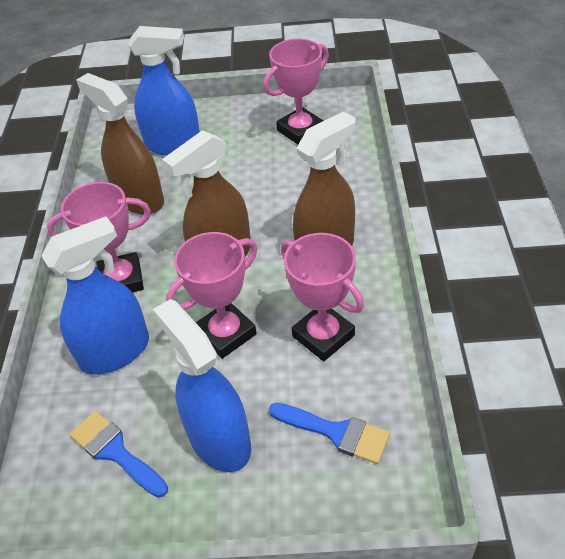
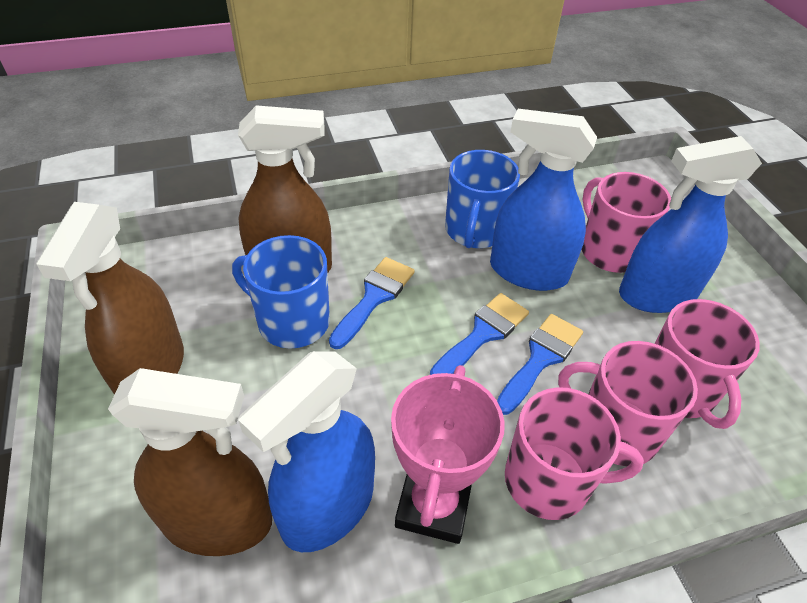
blue brush: [70,411,168,498] [269,403,390,464] = 2 -> [329,257,415,349] [430,293,529,375] [497,314,583,415] = 3
blue mug: none = 0 -> [232,235,330,349] [445,150,520,248] = 2
pink mug: none = 0 -> [505,387,644,520] [558,341,698,466] [581,172,671,273] [654,299,760,429] = 4
pink trophy: [47,182,151,292] [166,232,257,359] [263,38,329,145] [281,233,364,361] = 4 -> [391,365,505,544] = 1

